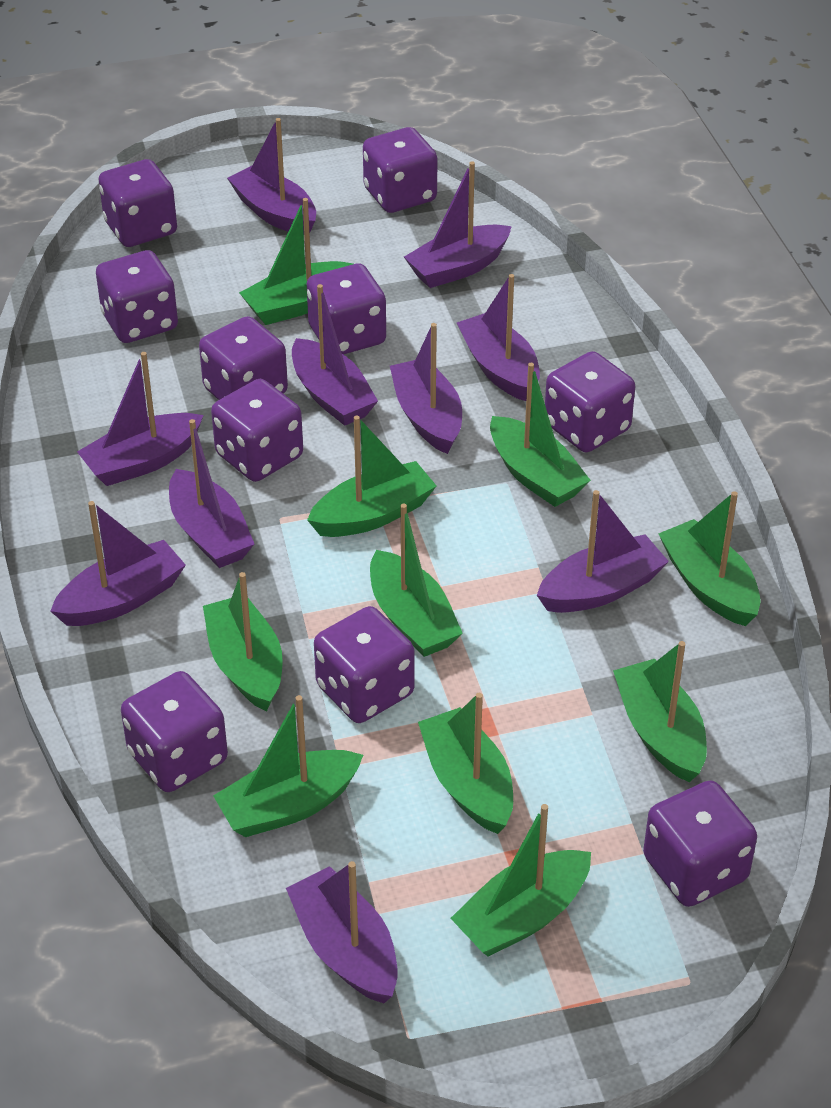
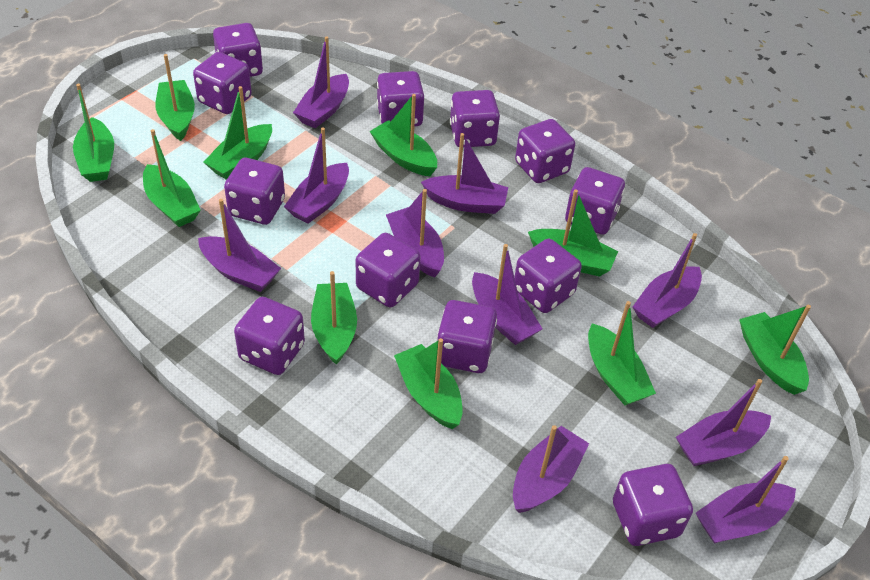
purple dice: [96,250,178,343] [99,159,177,247] [121,671,228,792] [199,316,288,400] [211,379,303,482] [307,264,386,354] [314,606,414,723] [363,127,437,213] [545,351,635,452] [643,780,757,907] = 10 -> [193,52,252,114] [213,23,263,77] [224,158,285,225] [234,297,305,375] [356,233,420,308] [377,71,424,127] [437,300,497,373] [450,90,500,148] [514,239,582,313] [515,119,575,183] [565,167,625,235] [613,464,693,546] = 12

